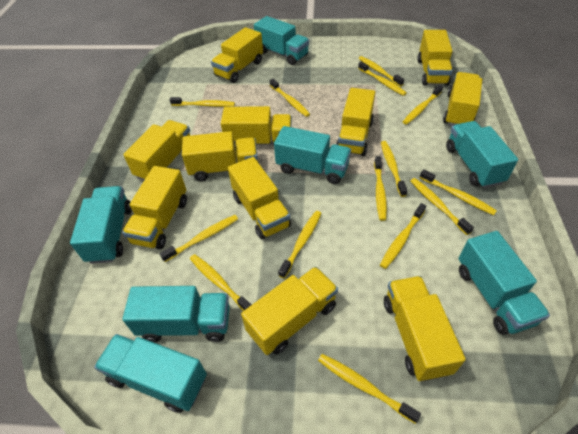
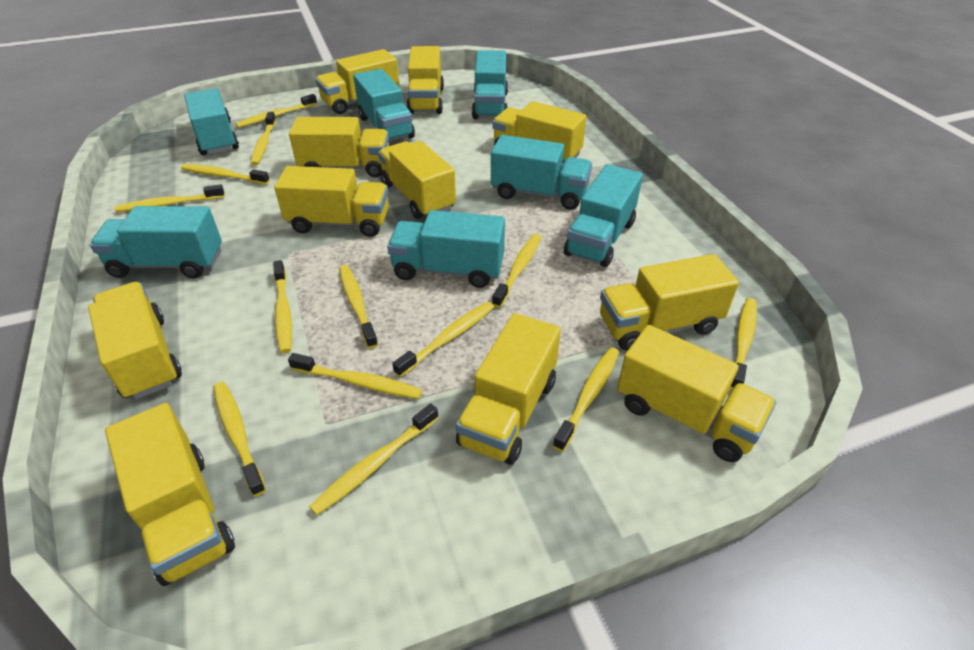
yellow toothbrush: [159,215,238,262] [170,97,235,107] [190,254,251,311] [270,79,310,117] [278,211,321,278] [318,354,421,423] [358,56,404,87] [358,62,407,96] [374,156,387,221] [380,203,426,269] [381,141,408,197] [403,85,443,125] [411,178,474,235] [420,169,497,215] = 14 -> [115,184,225,212] [181,164,270,185] [213,382,266,496] [235,94,317,128] [250,112,276,165] [273,260,292,353] [288,353,422,399] [309,403,439,515] [339,265,378,348] [392,302,494,377] [492,234,541,308] [553,347,619,452] [730,298,757,389] = 13

